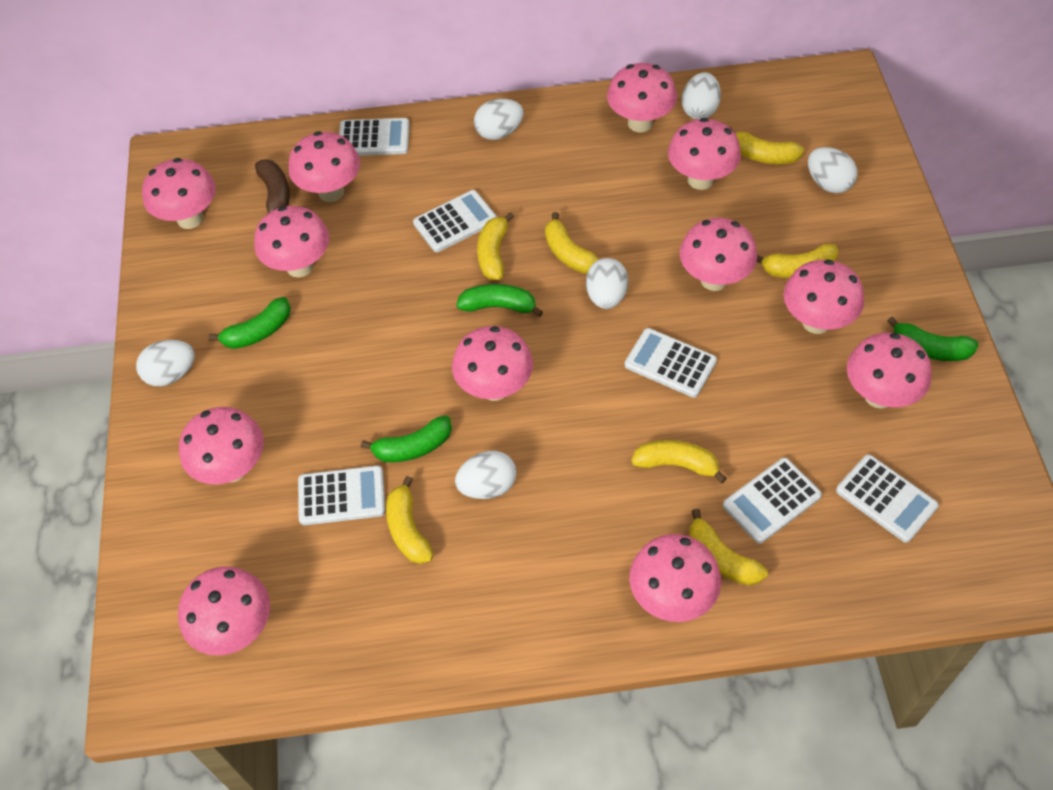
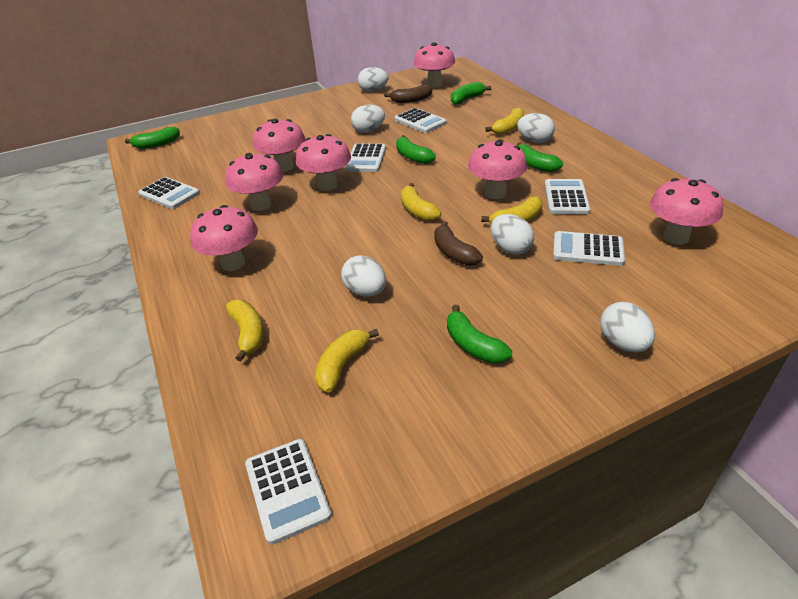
brown banana: [255,159,290,213] = 1 -> [384,85,432,103] [434,221,483,266] = 2
green banana: [209,297,291,349] [361,416,452,462] [456,284,543,317] [887,316,979,361] = 4 -> [125,127,180,149] [396,135,436,164] [447,305,512,364] [451,82,491,105] [517,142,563,172] = 5
pink mushroom: [142,158,216,229] [178,566,270,656] [179,407,264,484] [254,206,329,278] [288,131,360,202] [452,326,533,401] [607,63,677,132] [630,534,721,622] [668,118,741,190] [680,218,757,291] [784,259,864,334] [847,333,932,409] = 12 -> [190,205,258,271] [225,153,283,211] [253,119,305,172] [296,134,351,191] [414,42,455,88] [468,139,527,199] [650,178,723,245] = 7
yellow banana: [386,476,434,564] [477,212,514,280] [545,212,599,274] [631,440,727,483] [689,509,768,586] [729,127,804,164] [757,244,838,278] = 7 -> [226,300,264,362] [315,329,379,393] [401,183,441,221] [481,196,543,224] [485,108,524,135] = 5

